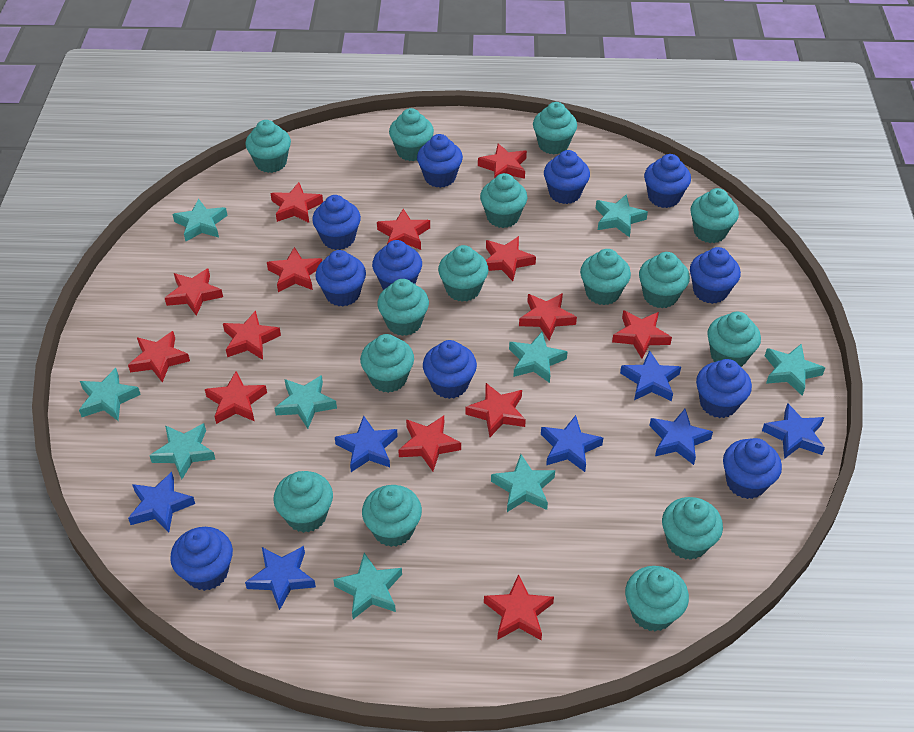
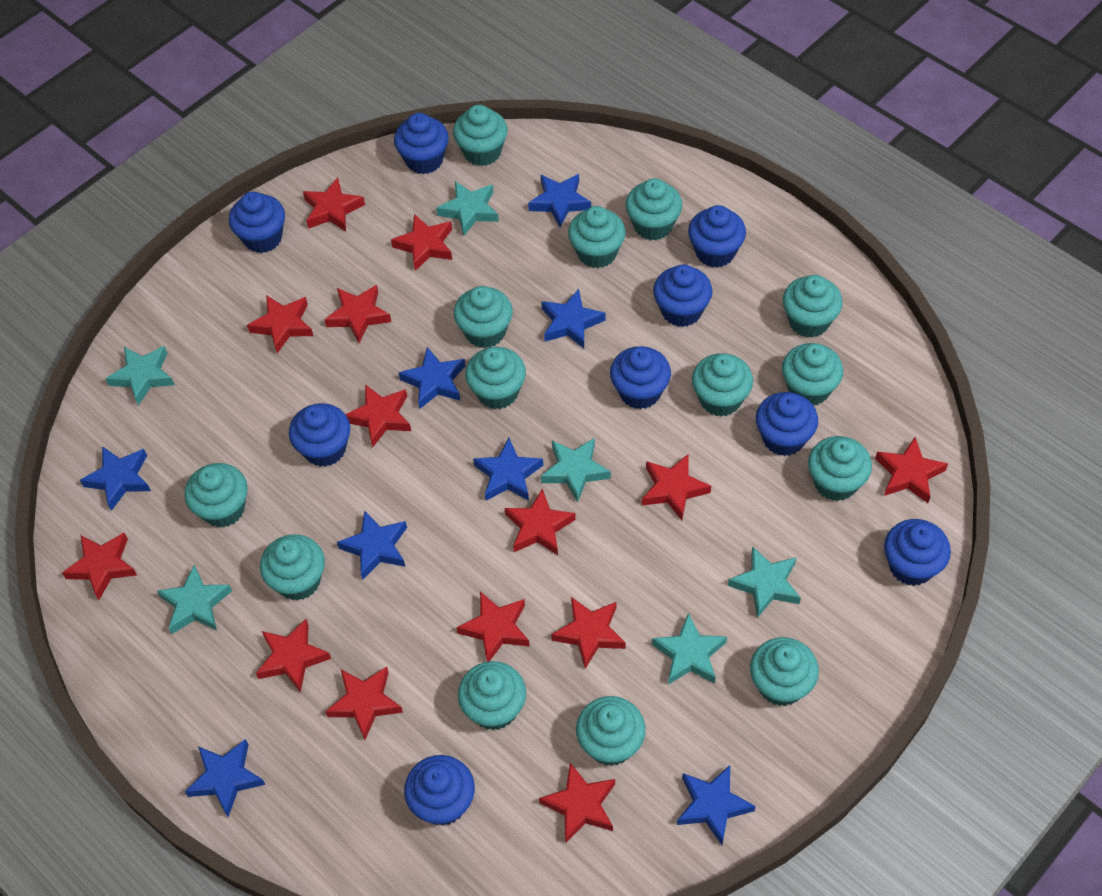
blue cupcake: [170,527,233,591] [312,195,361,250] [315,250,366,306] [372,240,422,290] [417,134,463,188] [423,340,477,399] [544,150,590,204] [644,154,691,208] [690,247,741,304] [696,359,752,418] [723,438,782,499] = 11 -> [229,191,285,253] [289,403,350,467] [394,113,449,174] [404,755,475,826] [610,346,671,409] [653,264,713,327] [688,205,746,268] [756,392,818,456] [884,519,951,586] = 9
blue star: [128,472,195,533] [245,546,316,610] [335,416,398,472] [541,415,603,472] [620,350,681,401] [649,409,713,465] [762,403,825,459] = 7 -> [80,446,151,511] [185,739,266,817] [337,511,407,580] [399,347,465,409] [473,438,543,501] [528,174,591,227] [541,289,605,348] [677,765,756,845] = 8
turquoise cupcake: [245,120,291,173] [273,471,333,533] [360,334,414,393] [362,485,422,547] [377,279,429,336] [389,108,434,161] [438,245,489,302] [480,173,528,228] [533,102,577,155] [580,249,631,305] [625,566,689,632] [639,252,690,308] [662,497,723,560] [690,188,739,243] [707,312,761,367] = 15 -> [184,463,248,528] [260,534,325,601] [453,105,508,166] [454,286,513,348] [458,661,526,730] [465,347,526,409] [568,206,626,268] [576,696,646,766] [625,178,682,241] [692,353,753,417] [750,637,819,706] [782,343,843,406] [783,275,843,338] [808,436,872,501] = 14
turquoise star: [79,368,141,421] [149,423,215,479] [173,199,228,241] [275,375,337,429] [333,553,402,619] [491,454,555,512] [509,332,567,383] [596,194,648,237] [765,343,825,396] = 9 -> [106,346,175,406] [157,565,232,634] [436,181,499,236] [541,438,611,503] [652,613,727,685] [728,546,801,618] = 6

